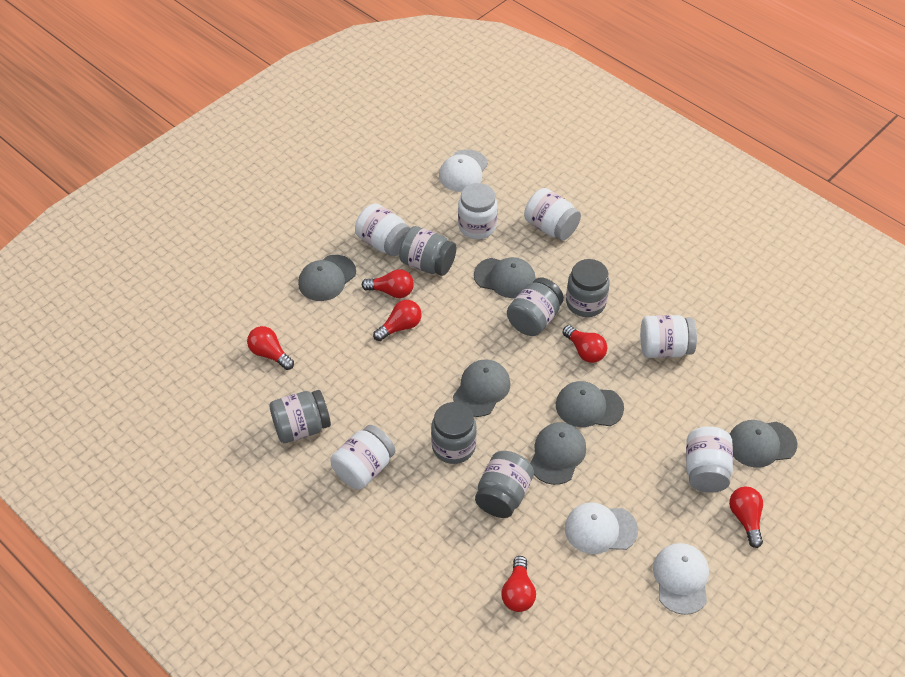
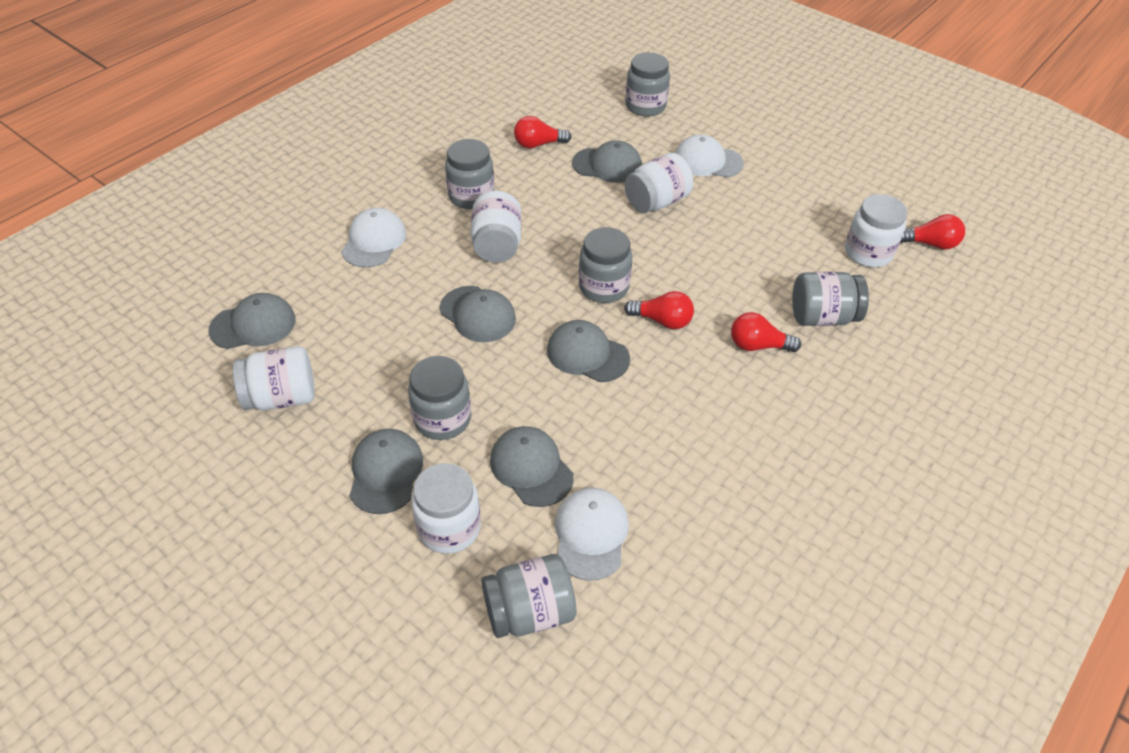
red light bulb: [247,326,294,370] [362,269,414,298] [373,300,422,341] [501,556,536,612] [562,325,607,363] [729,486,763,548] = 6 -> [514,116,571,148] [624,291,694,329] [731,312,801,352] [900,214,965,250] = 4
white jar: [330,425,395,489] [355,203,411,256] [458,183,498,239] [524,188,581,241] [640,315,697,358] [686,426,733,493] = 6 -> [233,346,315,410] [411,463,481,554] [471,191,522,262] [625,153,693,213] [845,194,907,267] = 5

